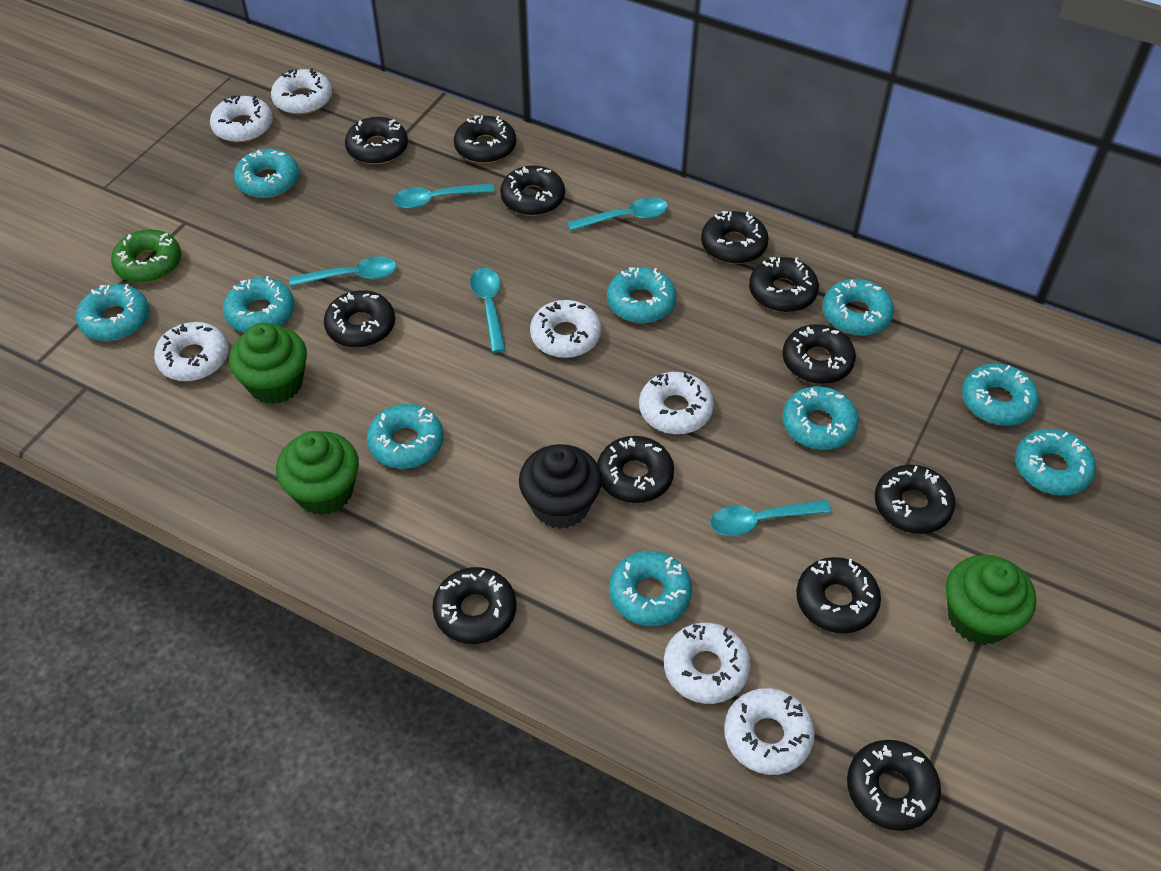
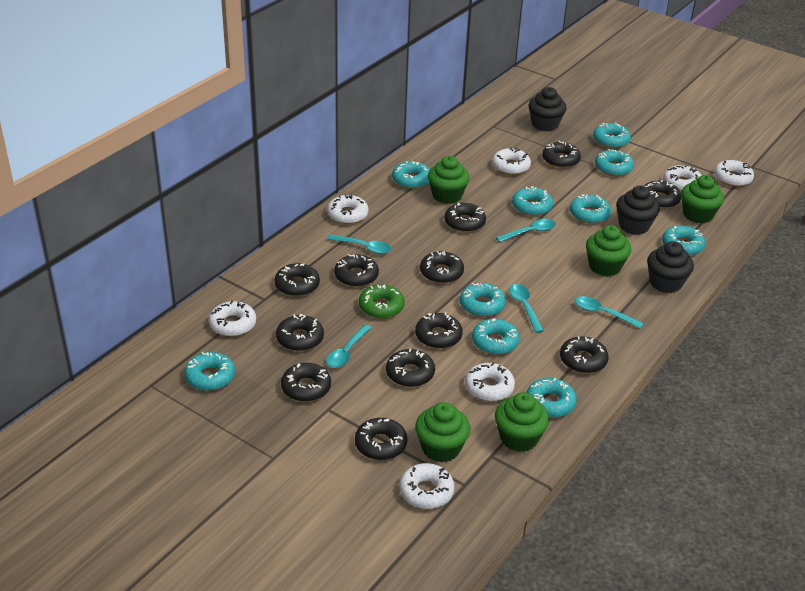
black cupcake: [519,444,602,529] = 1 -> [528,87,567,131] [616,186,660,235] [647,241,694,293] = 3
green cupcake: [229,323,307,404] [276,431,359,515] [946,555,1036,645] = 3 -> [415,402,470,463] [428,156,470,204] [495,392,549,452] [586,225,631,276] [681,175,724,223] = 5

